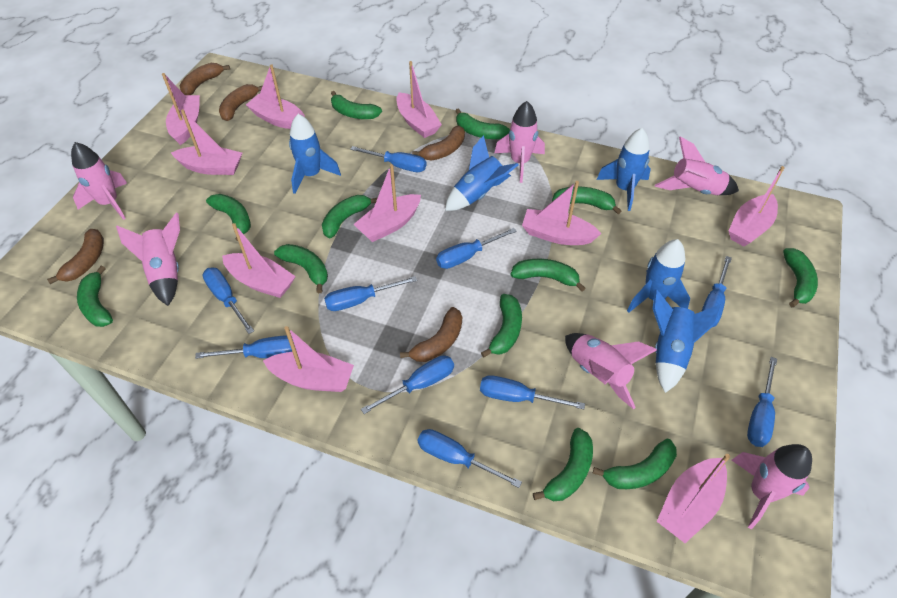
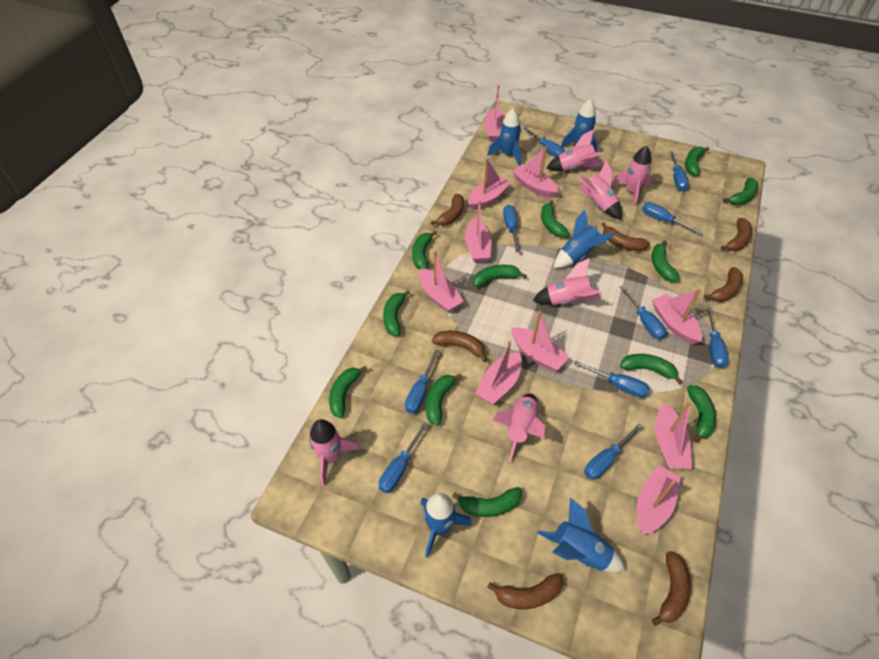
brown banana: [47,229,104,284] [180,63,230,95] [219,84,263,121] [400,307,462,362] [412,126,465,161] = 5 -> [431,194,464,226] [432,331,488,362] [487,573,563,609] [602,222,650,251] [652,551,691,626] [704,267,743,302] [721,218,752,251] = 7

